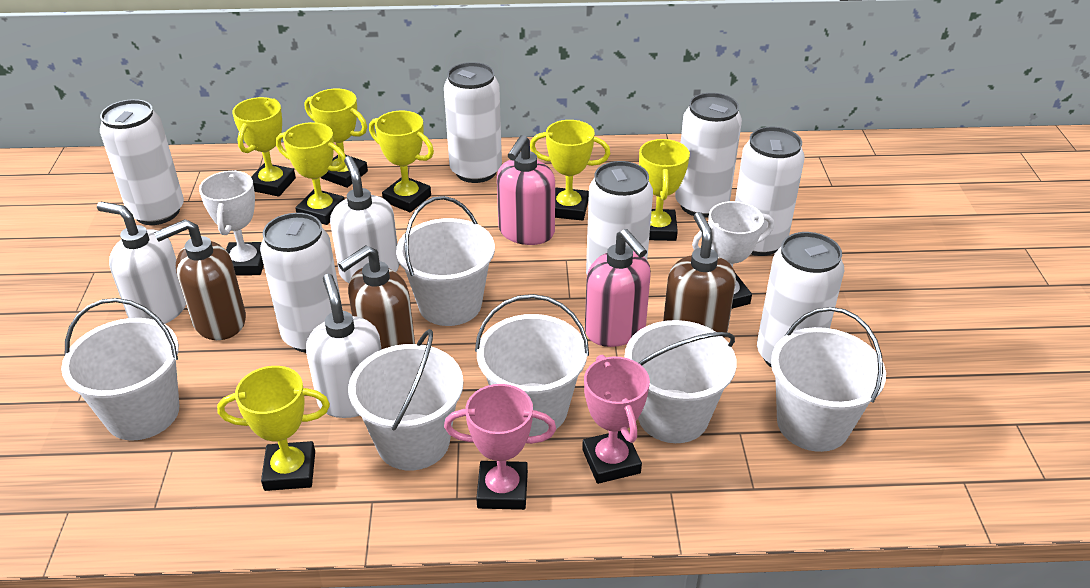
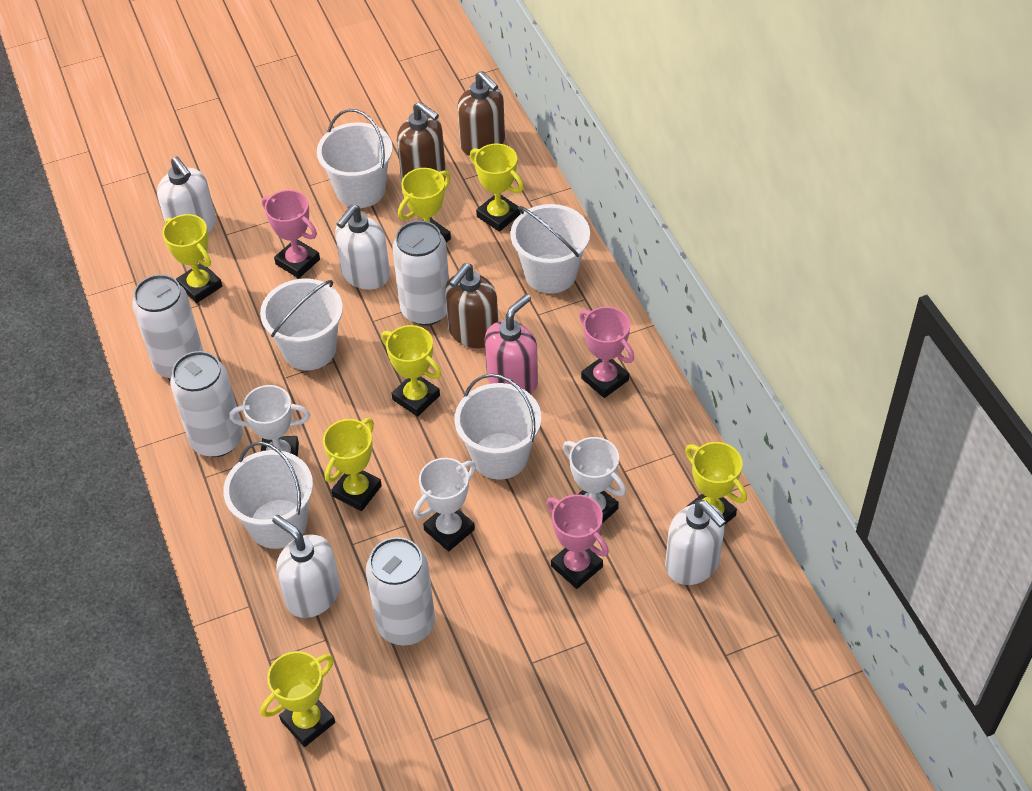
pink soap dispenser: [497,135,555,245] [585,229,651,347] = 2 -> [485,294,538,394] = 1
pink trophy: [444,384,556,510] [582,355,650,484] = 2 -> [262,190,320,278] [547,494,609,589] [579,306,634,398] = 3
white bucket: [61,298,179,441] [348,329,463,470] [396,196,495,326] [475,294,589,436] [624,320,737,443] [771,307,886,452] = 6 -> [223,441,313,549] [260,279,343,370] [317,109,393,208] [454,373,541,480] [511,204,590,294] = 5
white can: [100,99,184,225] [260,213,341,353] [444,62,502,183] [586,161,653,274] [675,93,742,218] [735,127,805,256] [757,232,844,368] = 7 -> [132,274,203,379] [170,351,243,457] [366,537,435,645] [393,220,449,326] = 4
white soap dispenser: [97,202,186,324] [306,274,382,418] [330,156,400,283] = 3 -> [157,156,216,233] [272,515,340,618] [335,205,390,290] [665,500,726,585] = 4
white trophy: [199,170,264,276] [692,201,774,309] = 2 -> [229,385,310,457] [413,458,476,551] [563,437,626,523] = 3

